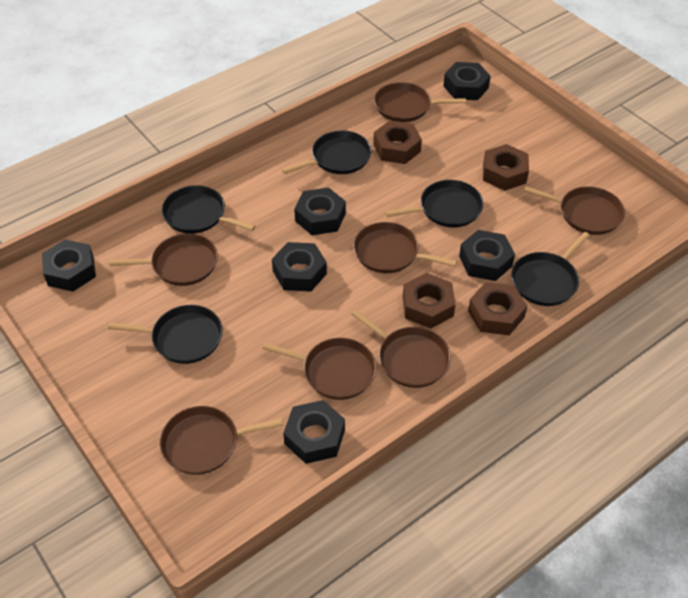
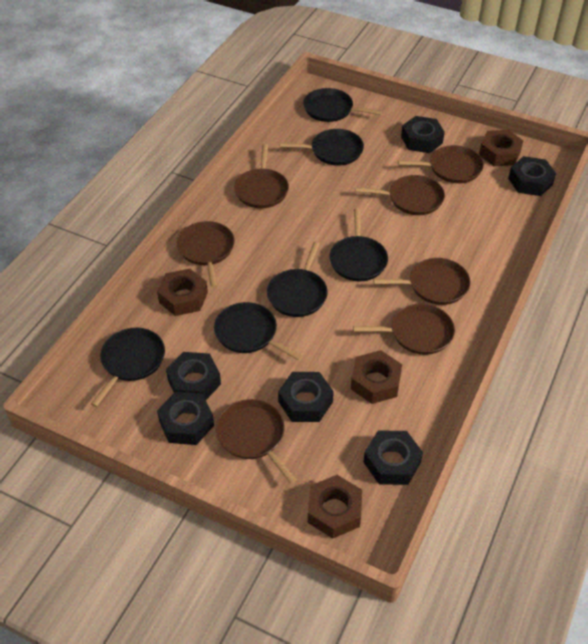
black pan: [108,305,223,364] [162,185,256,234] [282,130,372,174] [385,180,483,228] [511,232,590,306] = 5 -> [91,328,165,407] [214,302,303,361] [267,242,328,317] [279,129,364,166] [303,88,382,122] [329,208,388,281] = 6

